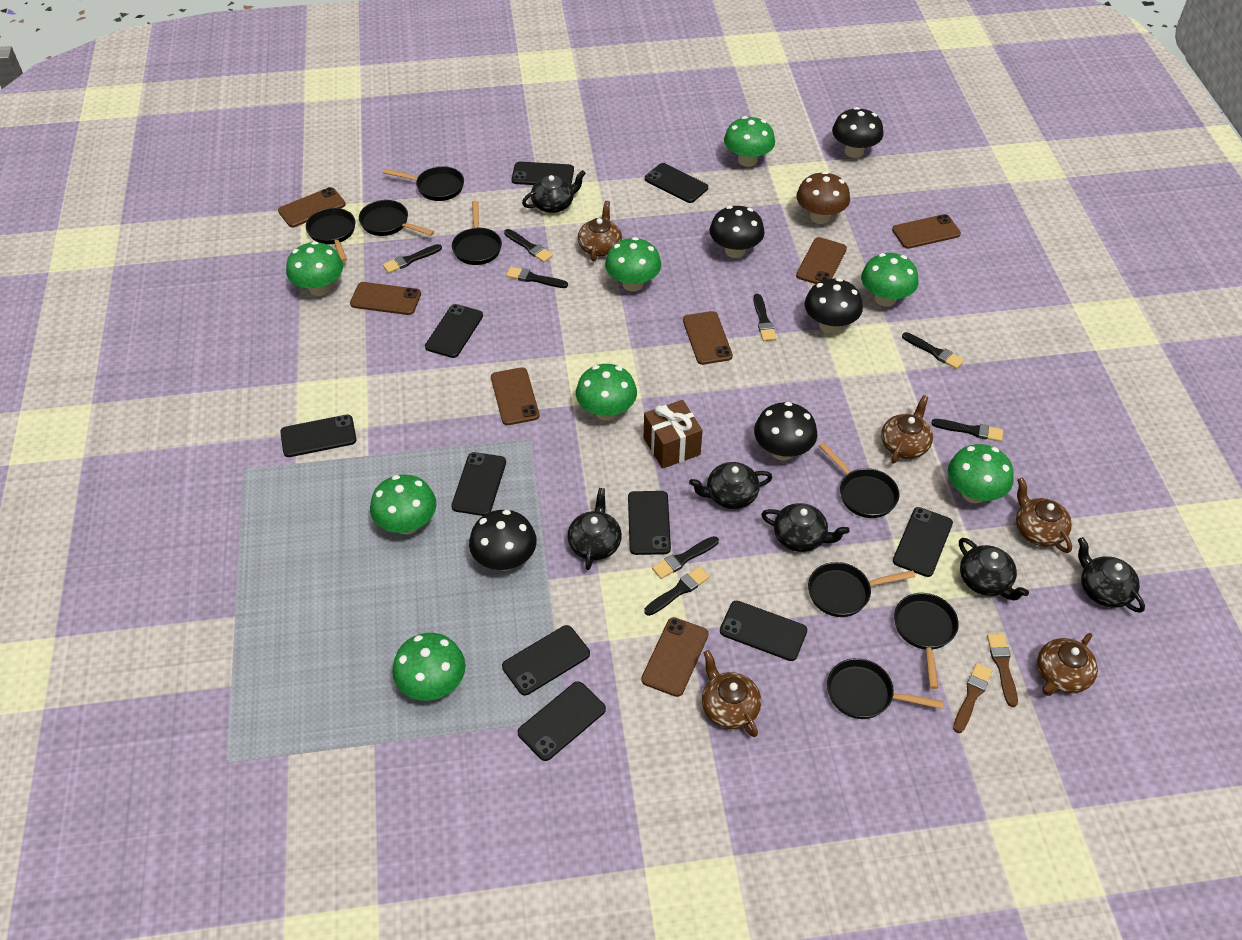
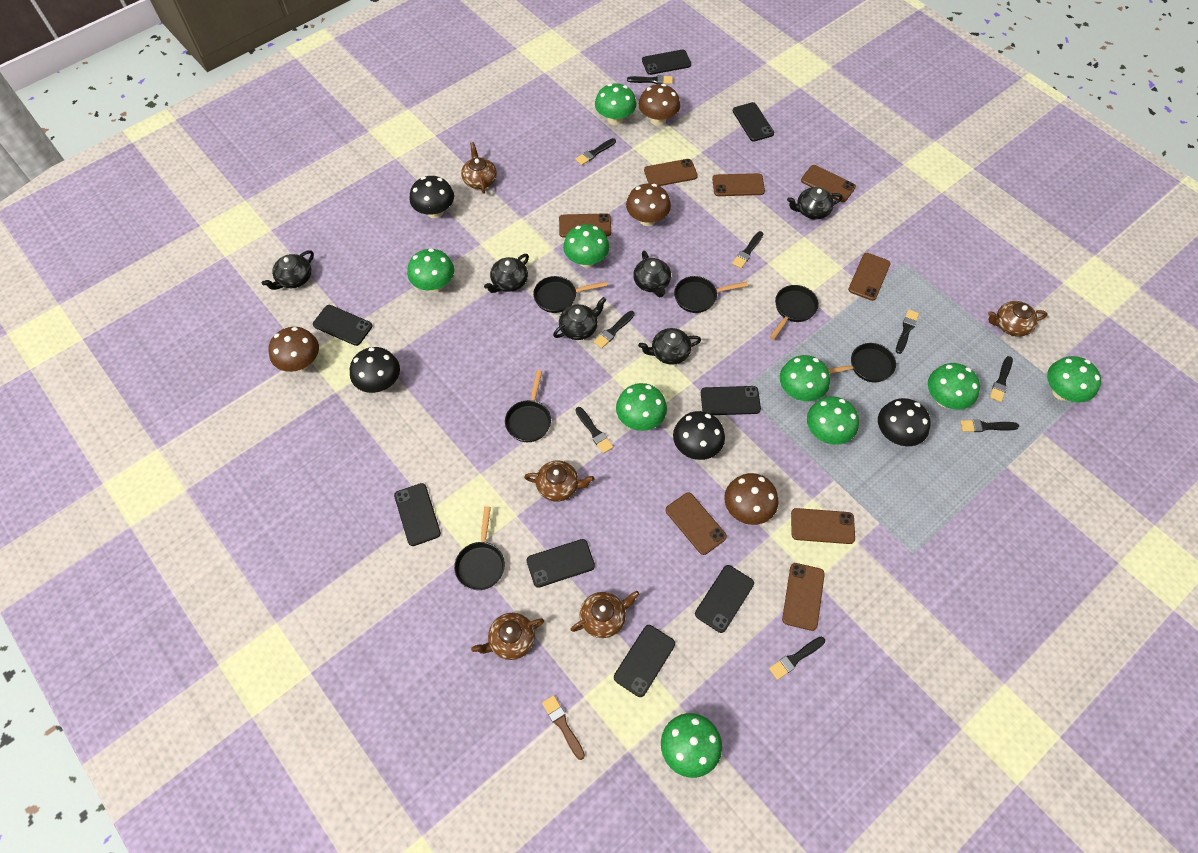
black brush: [383,244,442,273] [504,229,553,262] [506,267,568,288] [644,566,710,616] [652,536,719,579] [753,294,776,341] [902,332,964,369] [931,419,1003,442] = 8 -> [575,138,616,165] [575,407,613,453] [594,311,635,348] [627,75,673,84] [732,231,763,268] [769,637,825,680] [896,309,919,354] [960,419,1019,432] [990,356,1013,402] = 9
black mushroom: [469,510,537,571] [709,206,765,258] [754,402,817,460] [805,278,863,333] [832,107,883,158] = 5 -> [350,347,400,393] [409,176,454,218] [673,411,725,460] [878,398,931,446] = 4
black pan: [306,208,355,262] [359,200,434,236] [383,166,464,201] [452,200,502,265] [808,562,915,617] [818,442,899,518] [827,658,944,719] [894,593,959,689] = 8 -> [454,506,505,590] [505,370,551,442] [533,276,607,313] [674,276,748,313] [770,285,819,340] [828,343,896,382] = 6
black phone: [280,415,357,457] [425,304,483,358] [451,452,506,516] [502,625,590,695] [512,162,574,185] [517,681,606,761] [628,491,671,555] [645,163,708,203] [720,601,807,661] [893,507,953,577] = 10 -> [313,305,372,346] [394,483,441,546] [527,539,595,588] [614,625,675,697] [642,50,691,75] [695,565,754,633] [701,386,761,415] [733,102,774,141] = 8
brown brush: [953,663,992,733] [987,634,1018,707] = 2 -> [542,695,585,760] = 1
brown gift: [644,400,703,469] = 1 -> none = 0
brown mushroom: [796,171,850,224] = 1 -> [269,327,319,372] [626,183,671,226] [639,84,680,126] [724,473,778,525] = 4
brown phone: [278,187,346,227] [350,282,421,315] [491,367,539,425] [641,617,708,697] [683,311,733,365] [796,237,847,284] [892,214,961,249] = 7 -> [559,213,611,237] [644,159,698,186] [666,492,727,555] [712,173,765,196] [782,563,825,631] [791,508,855,544] [801,165,856,202] [848,253,891,301] = 8
green mushroom: [286,241,343,296] [370,474,436,535] [392,633,466,701] [576,364,637,421] [605,237,661,292] [724,116,775,167] [861,253,919,307] [948,444,1014,503] = 8 -> [407,248,454,292] [563,224,609,267] [595,83,636,125] [616,383,667,431] [661,713,722,778] [780,355,830,401] [807,396,859,445] [928,363,980,410] [1047,356,1101,402] = 9

